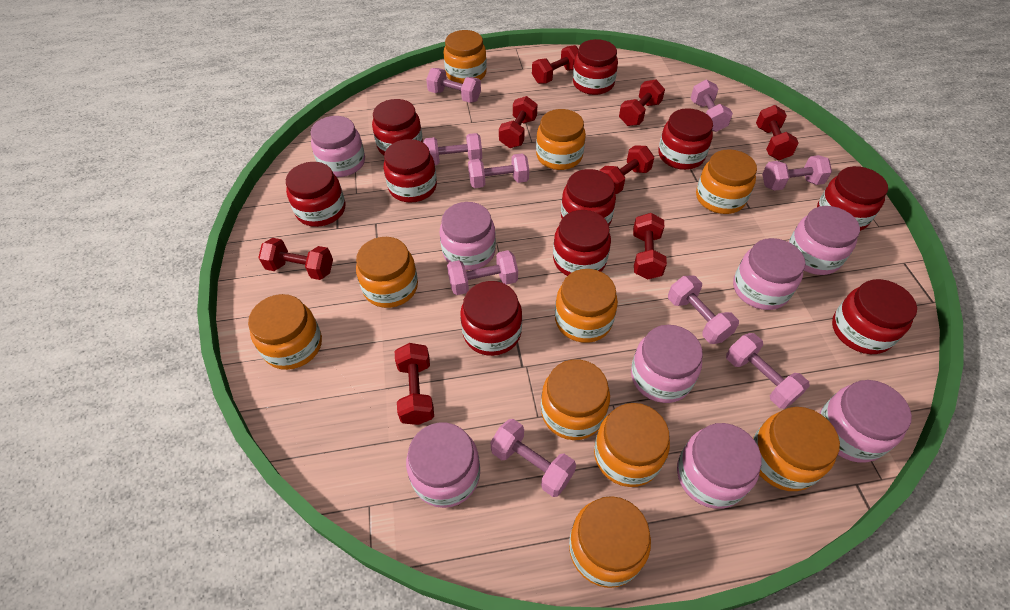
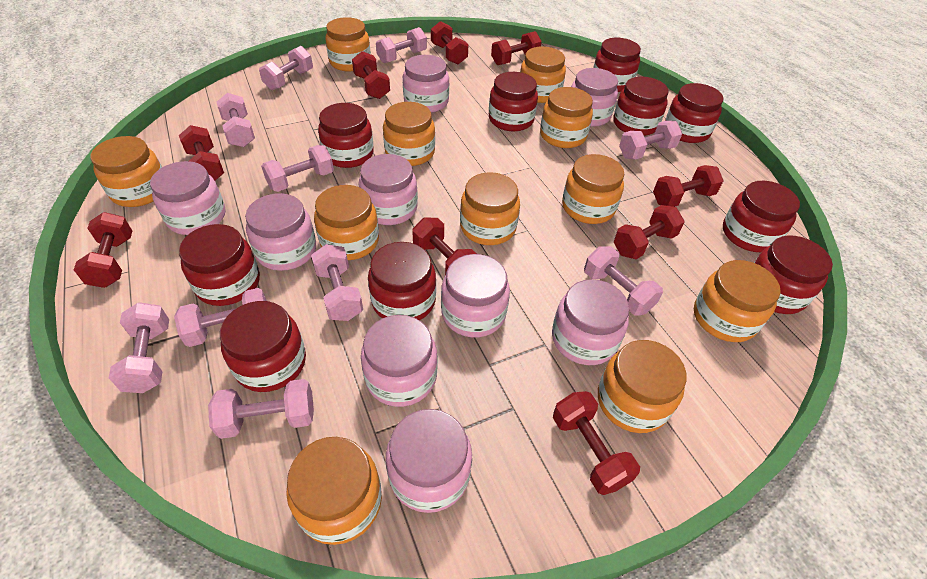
orange jar: [248,294,322,370] [356,237,418,308] [444,30,487,84] [536,109,586,170] [541,359,610,440] [555,269,618,343] [569,496,651,588] [594,403,670,487] [696,149,757,214] [753,407,840,491] = 10 -> [91,136,162,207] [286,437,382,545] [314,185,379,260] [325,17,371,71] [383,102,435,166] [460,172,520,245] [520,47,566,103] [540,87,593,148] [562,154,624,224] [598,340,687,433] [694,260,781,342] = 11
pink dumbbell: [423,133,482,165] [426,68,481,103] [447,250,518,295] [468,153,529,188] [490,419,576,497] [668,275,739,344] [691,79,733,132] [726,333,810,409] [762,155,832,191] = 9 -> [109,302,169,393] [174,288,266,347] [208,379,314,439] [217,93,255,147] [259,46,313,90] [261,145,334,192] [311,244,363,321] [376,27,427,63] [584,246,663,316] [619,121,683,160] = 10
pink jar: [310,116,365,177] [406,422,480,508] [440,202,496,270] [631,325,703,403] [677,423,762,509] [733,238,805,310] [789,206,860,275] [819,380,912,462] = 8 -> [150,161,225,235] [245,193,316,271] [358,154,418,225] [361,315,437,407] [386,409,472,513] [403,55,449,113] [441,254,510,337] [552,279,629,365] [571,68,618,127] = 9
red dumbbell: [258,238,333,280] [395,343,434,425] [499,96,538,148] [532,45,578,84] [599,146,654,194] [619,79,665,126] [633,213,667,280] [756,105,799,160] = 8 -> [74,212,132,288] [179,125,224,181] [352,51,390,99] [412,217,476,276] [431,21,468,64] [491,31,542,65] [553,391,640,495] [614,205,684,259] [653,165,724,207] = 9

